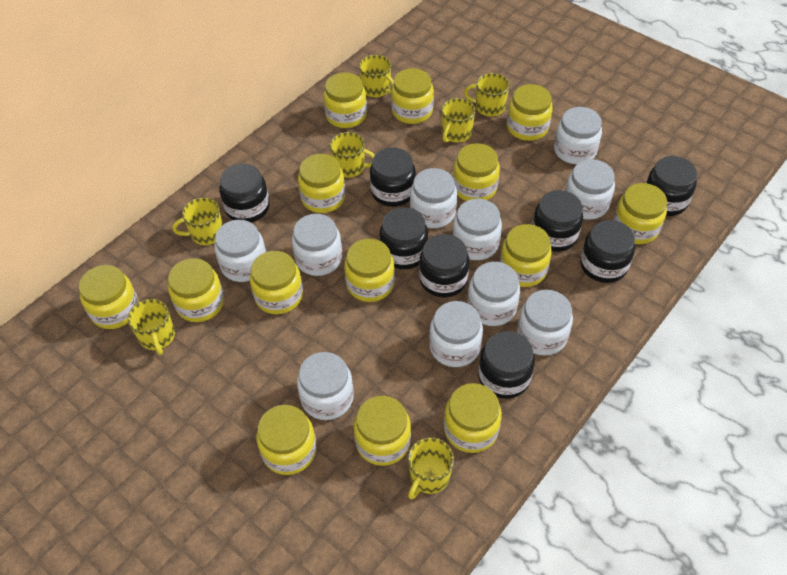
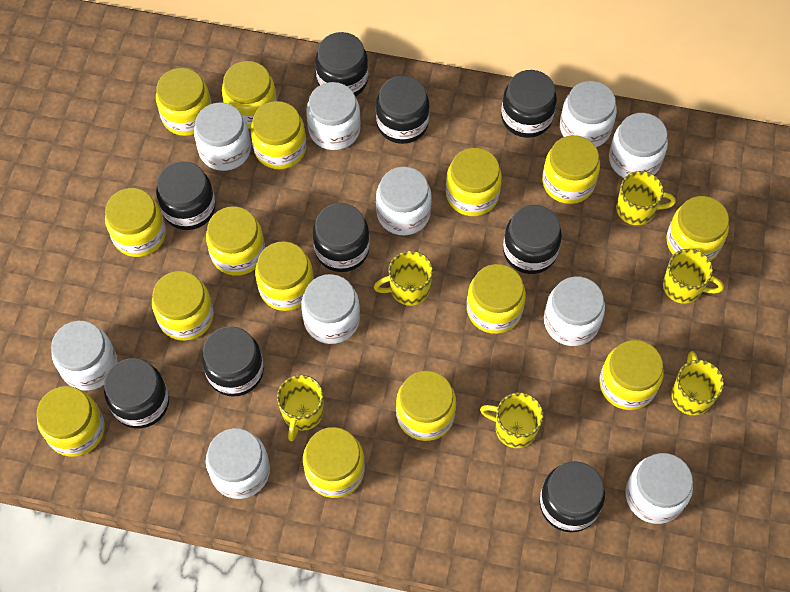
black jar: [220,163,270,222] [370,147,416,207] [379,207,428,269] [419,234,469,297] [478,331,535,399] [532,190,583,252] [580,220,635,283] [646,156,697,216] = 8 -> [104,358,169,429] [156,161,216,230] [202,326,264,397] [313,203,370,272] [315,32,368,96] [376,76,430,144] [501,70,557,138] [503,205,562,274] [540,461,605,532] = 9
yellow jar: [79,265,139,329] [168,258,224,322] [250,251,303,314] [256,405,317,475] [298,154,345,213] [323,73,367,128] [344,239,395,302] [354,396,411,466] [391,68,434,124] [444,383,502,453] [453,143,500,201] [500,224,552,287] [507,84,553,141] [613,183,667,244] = 14 -> [37,386,105,457] [105,188,166,257] [152,271,214,341] [156,68,212,136] [206,206,265,276] [222,61,277,129] [251,101,306,169] [255,241,314,311] [303,427,365,498] [396,371,456,441] [446,148,502,216] [467,264,526,334] [542,135,600,204] [600,340,664,410] [666,196,729,261] = 15
yellow mug: [128,299,175,355] [173,198,223,245] [330,132,375,178] [359,55,394,97] [408,437,454,499] [441,98,475,142] [464,73,509,117] = 7 -> [277,375,324,441] [374,251,433,306] [480,392,544,448] [616,171,676,225] [663,249,724,304] [671,351,724,415] = 6

